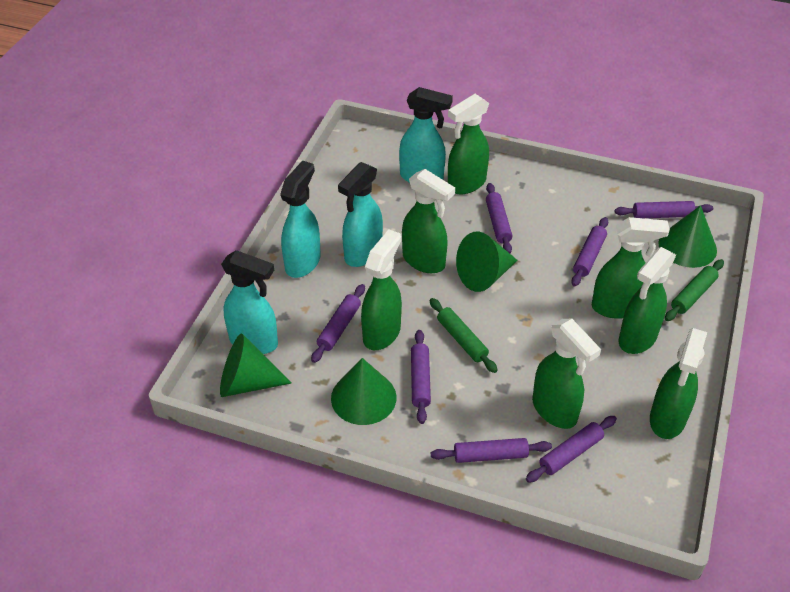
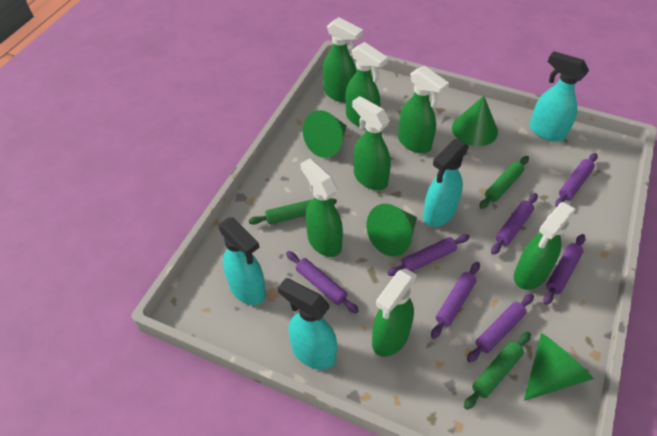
green rolling pin: [430,298,498,373] [665,259,724,321] = 2 -> [248,198,337,225] [464,332,531,410] [479,156,529,209] = 3

